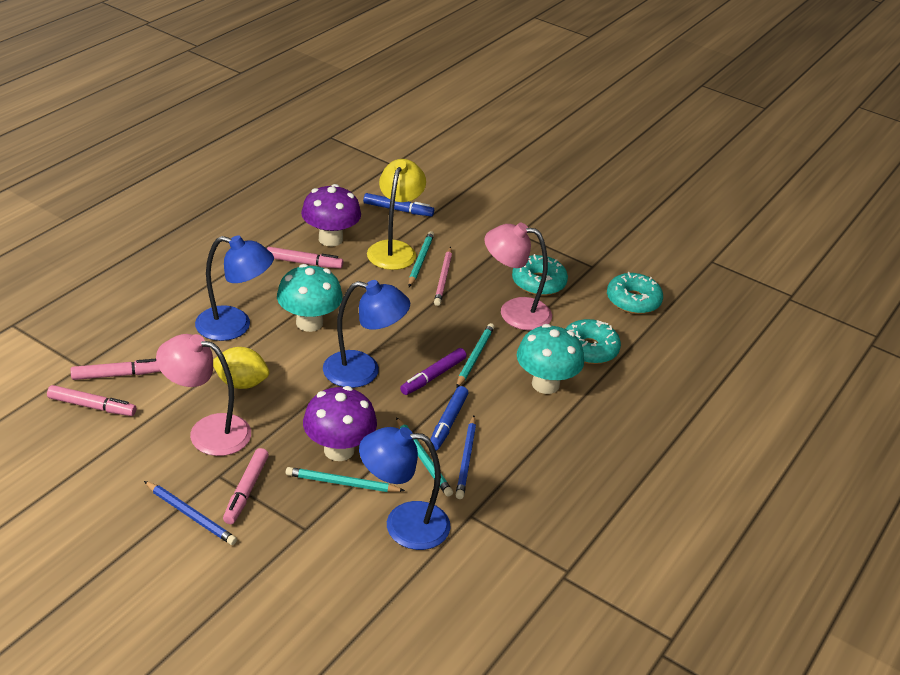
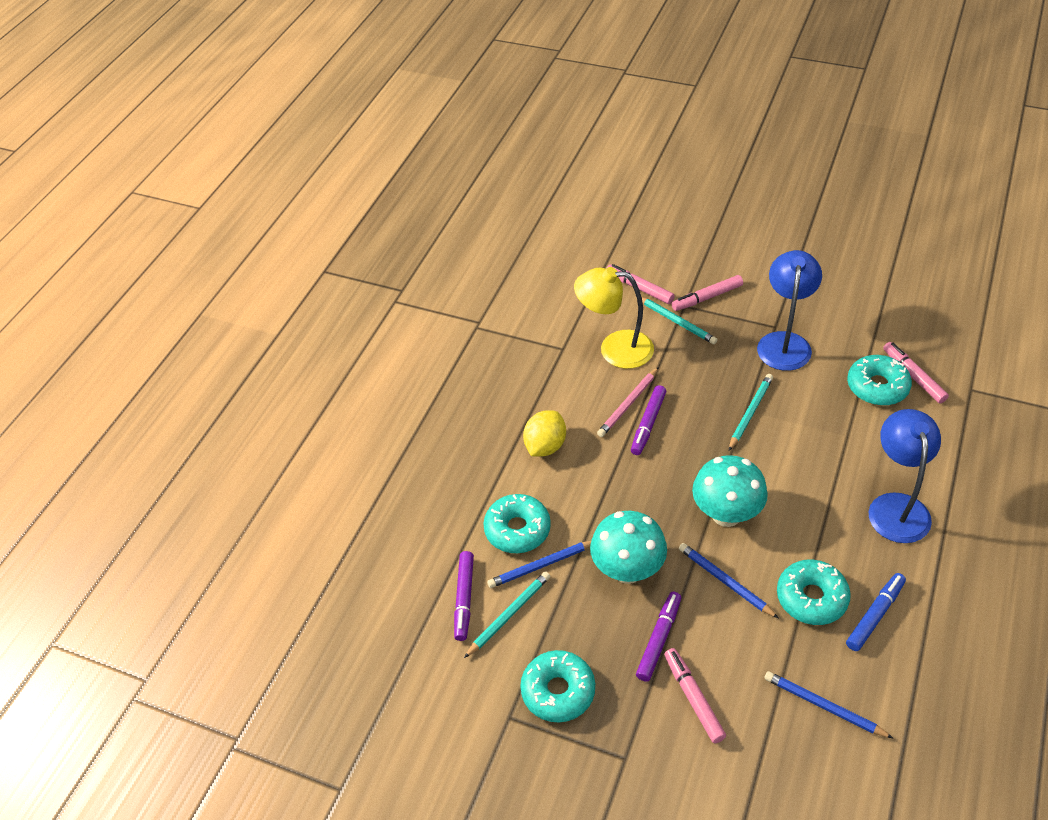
blue lamp: [195,235,274,341] [323,280,410,388] [359,427,451,550] = 3 -> [757,250,822,371] [868,409,941,543] = 2
blue marker: [363,193,434,217] [430,386,468,450] = 2 -> [846,573,906,651] = 1
blue pencil: [144,481,237,545] [456,416,476,499] = 2 -> [487,541,591,588] [679,543,778,618] [765,671,893,738] = 3
pink lamp: [156,334,251,456] [484,223,552,330] = 2 -> none = 0
purple marker: [400,348,467,395] = 1 -> [454,551,474,641] [631,385,666,455] [636,592,681,682] = 3
purple mushroom: [301,184,361,246] [303,386,377,461] = 2 -> none = 0
turquoise donut: [512,254,568,296] [566,319,621,364] [607,272,663,314] = 3 -> [483,494,551,553] [520,650,595,723] [777,560,851,625] [847,355,912,406] = 4
turquoise pencil: [286,467,405,492] [396,417,453,497] [408,231,434,287] [456,323,495,388] = 4 -> [464,571,550,658] [642,297,717,344] [729,374,773,451] = 3

